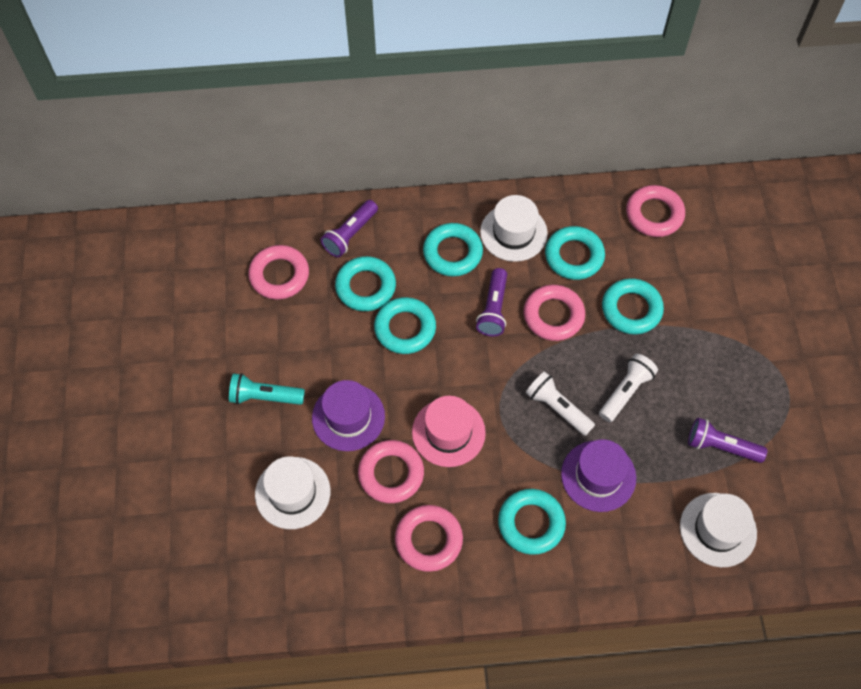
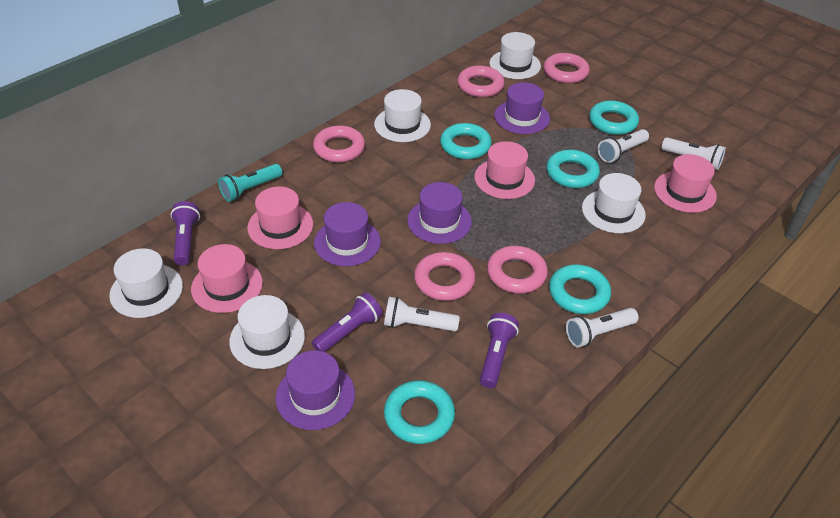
pink hat: [412,396,486,467] = 1 -> [191,244,263,313] [247,186,313,249] [474,141,535,199] [654,154,717,213] = 4
purple hat: [312,380,385,451] [561,439,636,512] = 2 -> [276,350,355,430] [314,202,381,266] [407,182,472,244] [494,82,550,134] = 4
turquoise ring: [335,256,396,311] [374,297,436,354] [423,223,483,277] [498,489,566,555] [545,226,605,280] [602,278,664,334] = 6 -> [384,380,455,444] [440,123,492,159] [546,150,600,188] [549,264,611,314] [589,100,639,135] = 5
white flashlight: [526,371,595,436] [599,354,658,422] = 2 -> [384,297,460,331] [566,308,639,348] [598,129,649,163] [661,137,726,170] = 4
white hat: [255,456,330,529] [480,195,548,262] [680,493,757,567] = 3 -> [109,248,183,318] [229,295,305,369] [374,89,431,142] [490,32,541,79] [582,173,646,233] = 5

